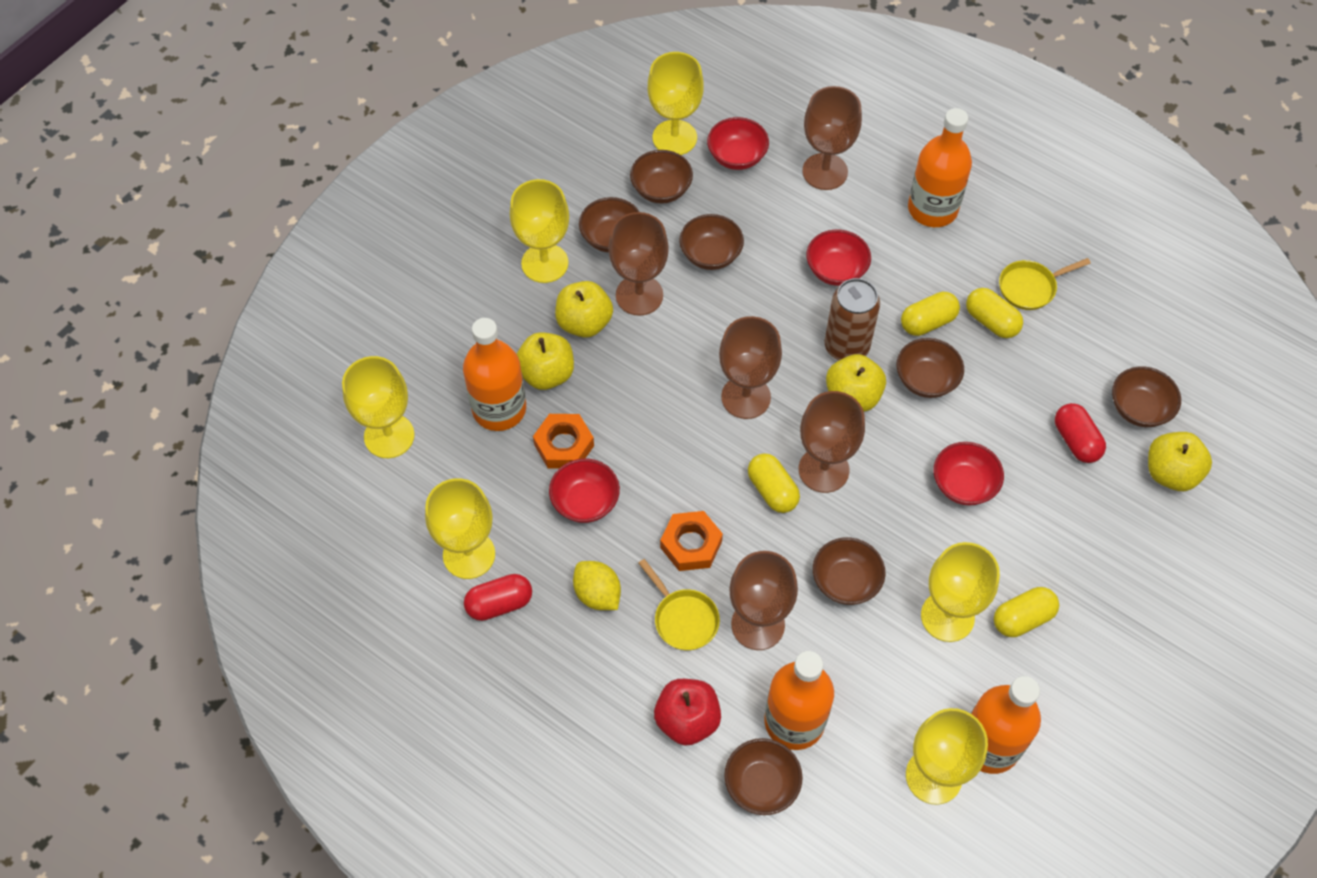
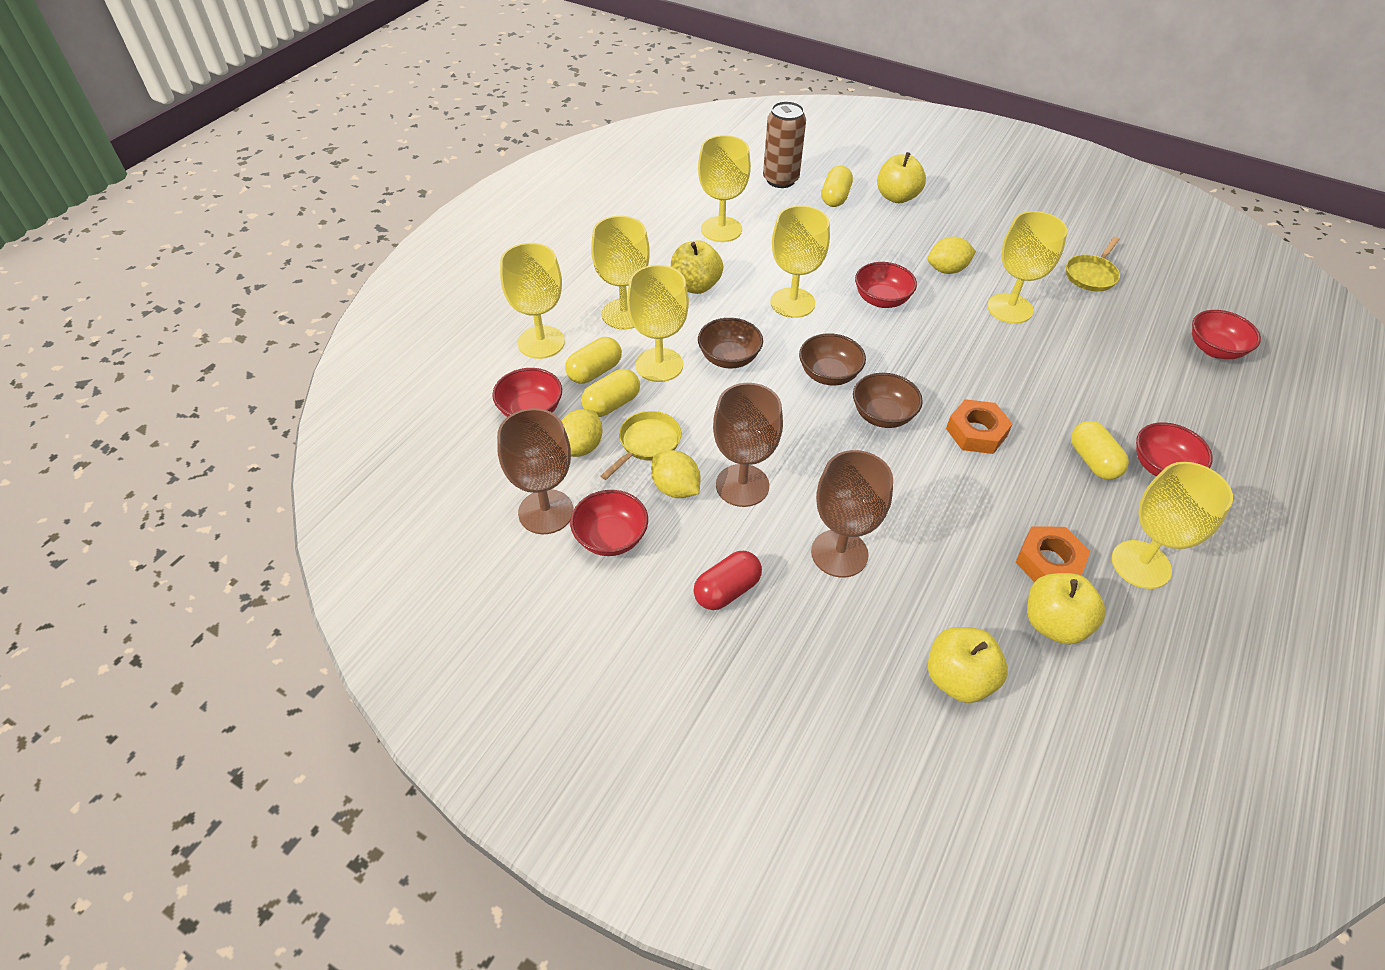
brown bowl: [579,197,639,252] [630,150,693,204] [679,214,744,270] [724,738,803,815] [813,537,886,605] [896,338,964,398] [1112,366,1181,427] = 7 -> [698,318,763,368] [799,333,866,386] [853,373,923,428] = 3
brown goblet: [609,212,669,316] [719,316,782,419] [730,551,798,650] [799,391,865,493] [802,86,862,190] = 5 -> [497,408,574,534] [713,383,783,507] [811,450,893,578] = 3
orange bottle: [463,318,526,431] [764,651,834,750] [908,108,972,227] [971,676,1041,774] = 4 -> none = 0
red apple: [654,679,721,746] = 1 -> none = 0
red bowl: [549,459,620,523] [707,117,769,170] [806,229,871,286] [933,442,1004,506] = 4 -> [492,368,562,417] [570,490,648,556] [855,262,917,308] [1136,422,1213,477] [1192,310,1261,359] = 5
red capsule: [464,574,532,621] [1055,403,1106,463] = 2 -> [694,551,762,610] = 1
yellow goblet: [342,356,415,458] [425,478,495,579] [510,179,569,283] [648,52,704,155] [906,708,988,805] [921,542,1000,642] = 6 -> [500,243,565,359] [591,216,650,329] [627,265,689,382] [698,135,751,242] [771,205,830,318] [987,211,1067,324] [1112,462,1233,589] = 7
yellow lemon: [573,561,621,610] = 1 -> [561,409,602,457] [651,450,700,498] [928,237,976,274] = 3

